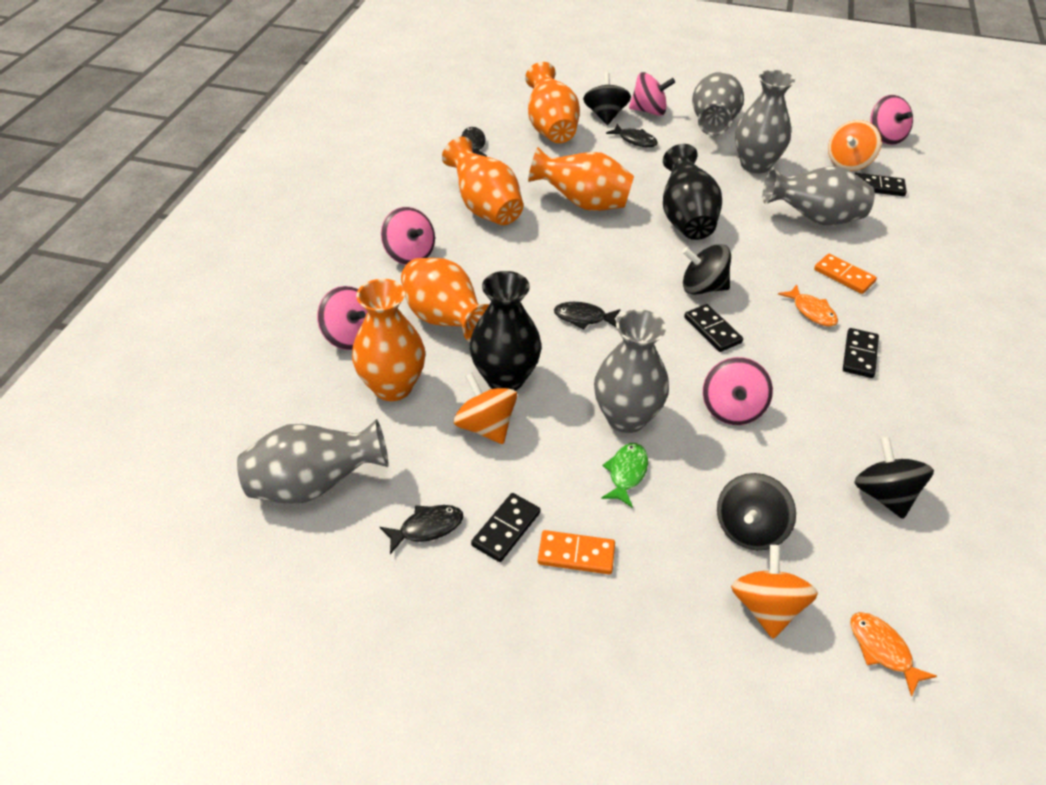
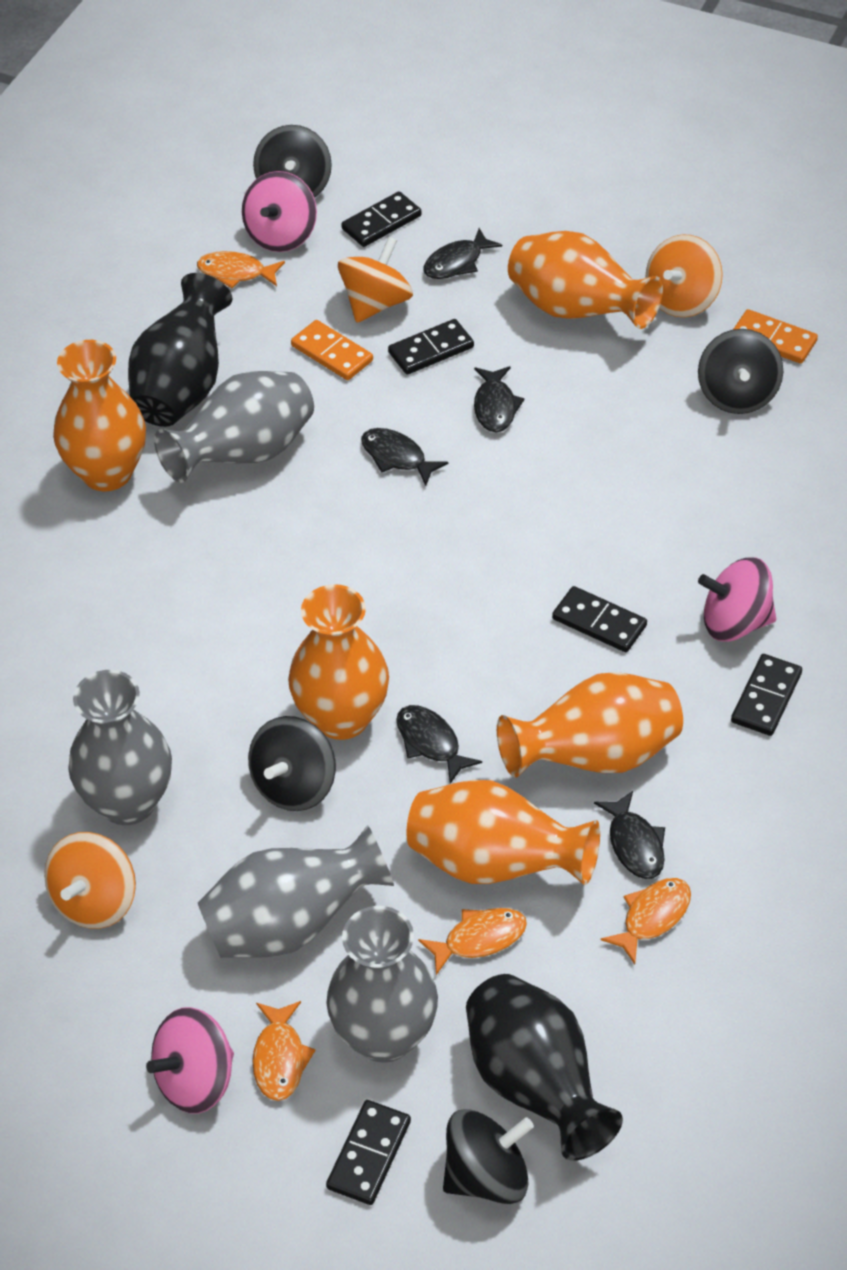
black domino: [471,493,540,562] [684,304,743,352] [843,328,879,378] [855,173,907,196] = 4 -> [326,1100,411,1205] [341,191,422,247] [388,319,474,375] [552,586,647,652] [731,654,802,736] = 5
black fish: [380,505,463,554] [461,127,487,157] [554,302,621,330] [606,124,658,147] = 4 -> [361,428,449,486] [396,705,482,784] [424,228,502,279] [474,366,525,432] [594,791,665,879] = 5
green fish: [601,443,648,508] = 1 -> none = 0
grey vase: [237,419,388,504] [594,309,669,433] [692,72,744,136] [735,70,795,173] [763,166,875,225] = 5 -> [68,670,172,825] [154,371,314,483] [198,825,394,958] [326,906,438,1063] = 4
orange fish: [778,284,838,327] [851,612,937,697] = 2 -> [197,251,285,288] [253,1001,316,1101] [418,908,527,975] [601,878,691,964] = 4
pink spinning top: [317,286,368,350] [381,207,435,265] [629,72,675,116] [703,357,773,425] [870,95,913,145] = 5 -> [146,1007,234,1113] [242,171,317,252] [698,557,776,642] = 3

